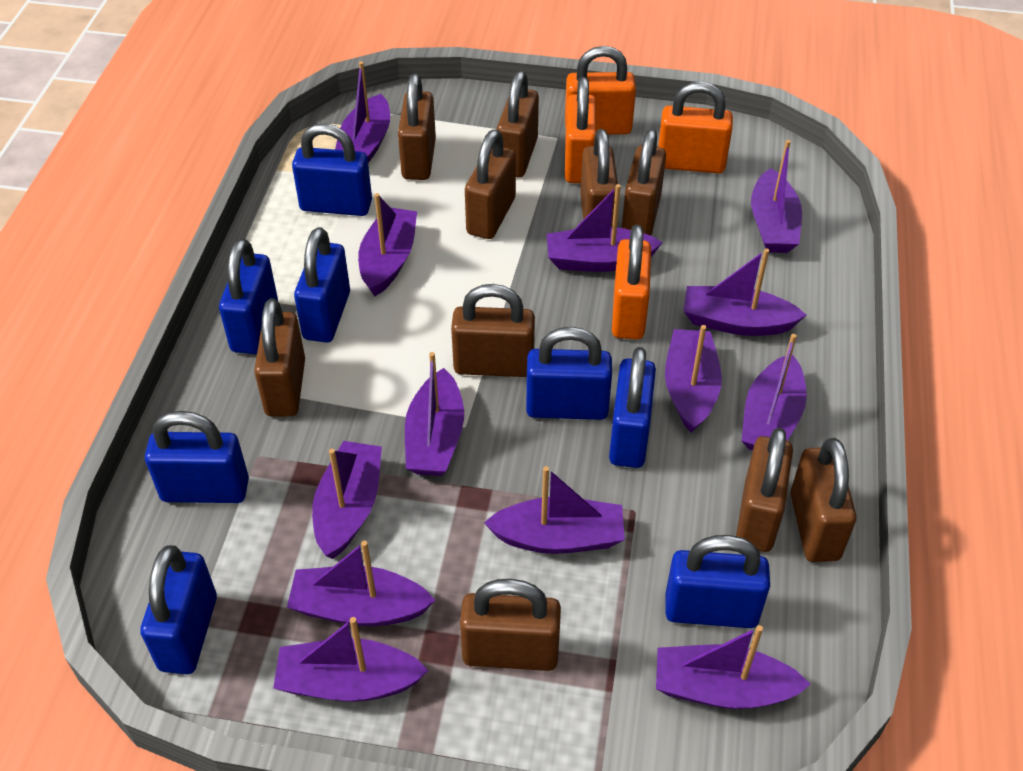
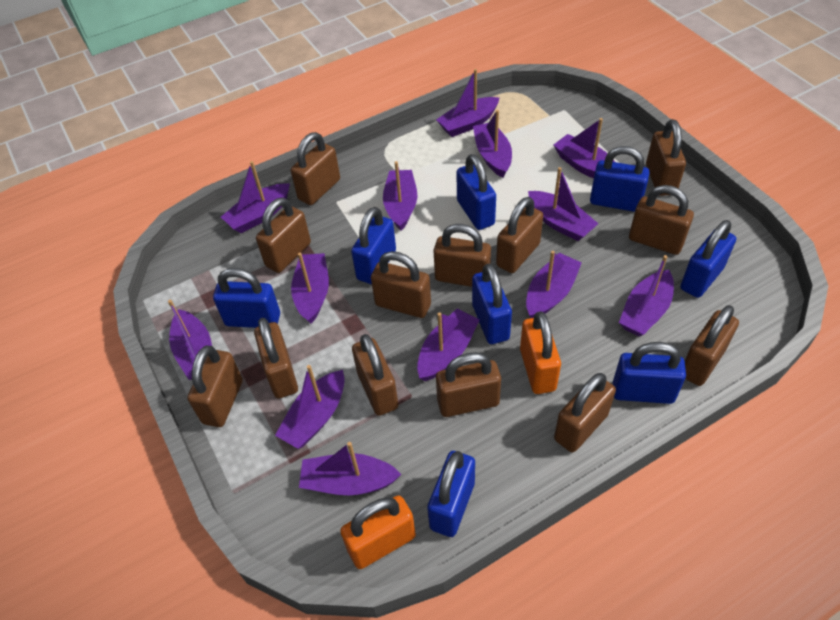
brown padlock: [254,299,305,416] [398,74,436,180] [451,284,535,377] [460,579,561,671] [465,129,516,239] [497,71,539,178] [580,129,618,227] [622,129,666,236] [736,428,793,552] [790,438,856,562] = 10 -> [187,346,243,427] [254,318,298,398] [256,198,311,273] [291,132,340,205] [352,334,399,416] [371,251,431,318] [433,224,491,287] [436,352,501,417] [496,197,543,273] [554,373,616,453] [629,185,694,255] [646,119,686,196] [685,305,739,386] = 13
orange padlock: [565,46,636,134] [565,77,597,183] [612,225,651,339] [658,82,733,173] = 4 -> [340,495,416,569] [520,311,561,394] = 2

